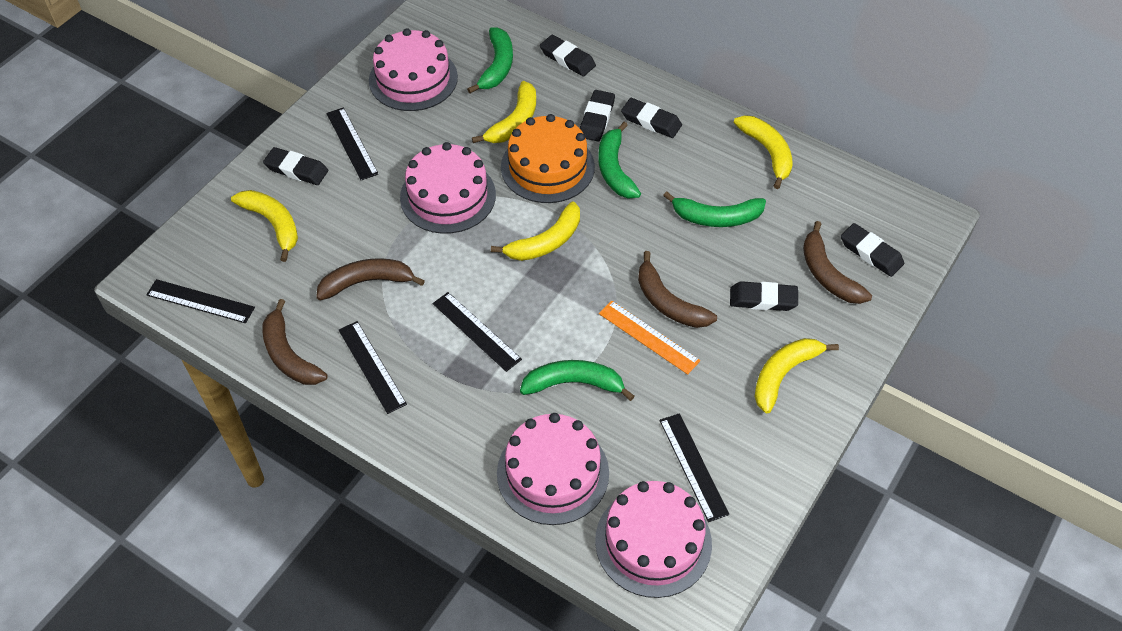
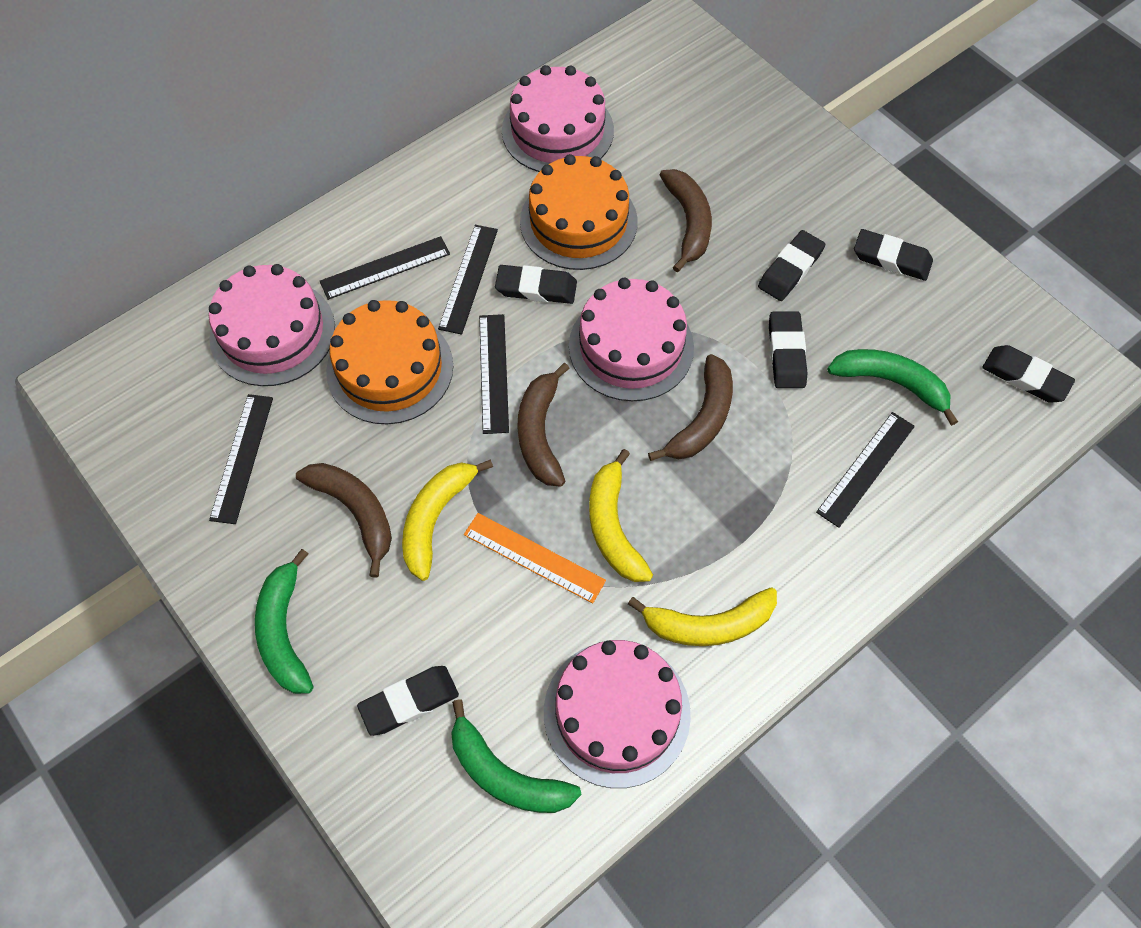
green banana: [467,27,513,93] [520,360,635,401] [599,122,641,199] [663,192,766,227] = 4 -> [255,549,314,694] [451,699,582,813] [827,349,958,426] = 3
orange cake: [501,114,595,203] = 1 -> [326,300,453,424] [520,154,638,270] = 2
yellow banana: [231,190,298,262] [472,81,536,143] [491,201,580,261] [734,115,793,189] [754,338,839,413] = 5 -> [402,460,493,581] [589,449,653,582] [628,587,777,646] = 3

